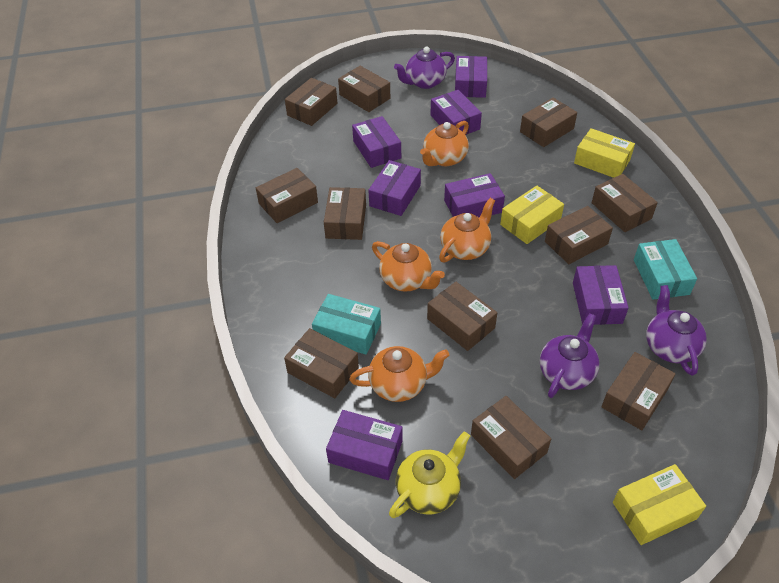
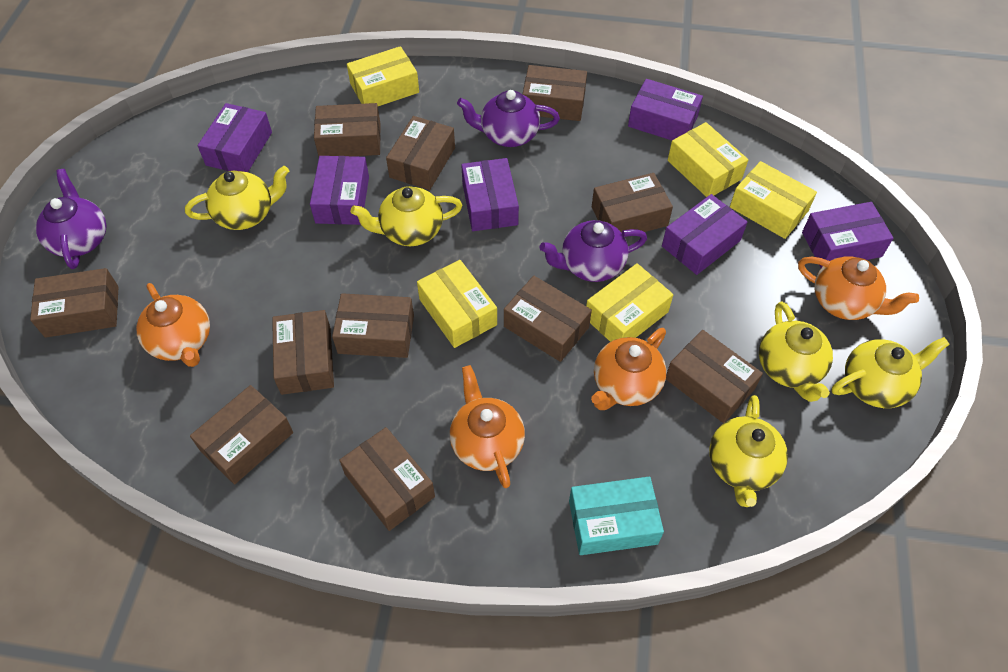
purple box: [326,410,403,480] [352,116,401,168] [368,160,421,216] [430,90,482,135] [444,173,505,217] [455,56,487,98] [573,265,629,325] = 7 -> [198,103,272,172] [310,156,369,225] [461,158,519,231] [628,79,703,140] [662,194,747,275] [802,202,893,268] = 6
turquoise box: [312,294,381,355] [634,239,697,300] = 2 -> [569,477,664,555] = 1
yellow box: [500,186,564,244] [574,128,635,178] [613,464,706,545] = 3 -> [347,46,419,106] [417,260,497,348] [586,263,673,342] [668,122,748,197] [730,161,817,239] = 5
yellow teapot: [389,431,470,518] = 1 -> [185,166,289,230] [351,186,463,246] [709,395,788,507] [759,302,833,402] [832,337,950,408] = 5

